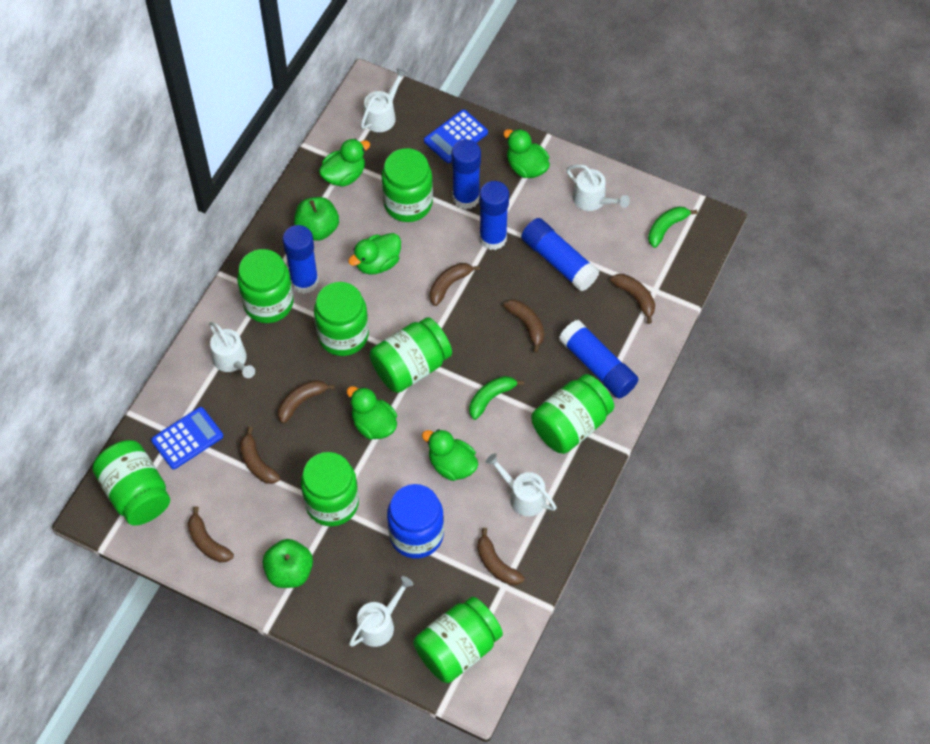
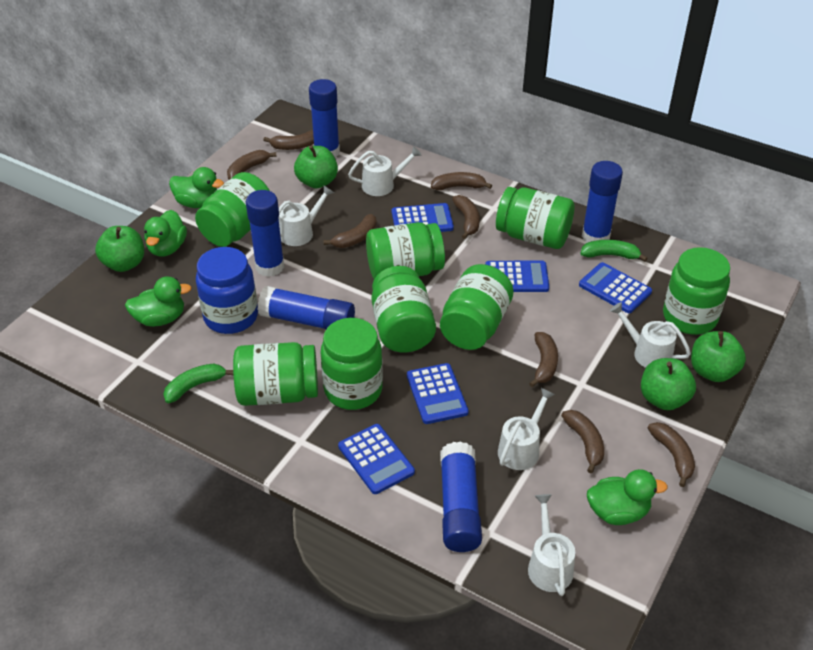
blue calculator: [151,407,223,469] [424,109,488,163] = 2 -> [338,424,415,494] [392,203,454,232] [407,363,469,424] [485,261,549,292] [579,262,652,313] = 5
brown banana: [188,506,234,562] [240,427,281,484] [278,380,335,423] [429,263,480,306] [477,528,524,585] [503,299,544,353] [610,274,655,324] = 7 -> [227,150,277,180] [263,130,314,150] [323,214,377,248] [431,172,492,190] [452,195,480,239] [529,332,558,387] [561,410,604,474] [648,422,695,487] = 8
green apple: [263,539,313,588] [294,197,339,241] = 2 -> [95,226,144,272] [294,145,338,189] [641,358,696,410] [691,331,746,382] = 4
green duck: [319,139,370,187] [347,386,397,440] [348,233,401,274] [422,429,478,481] [503,129,550,178] = 5 -> [125,276,192,327] [144,210,187,257] [169,167,224,208] [587,469,668,525] = 4

